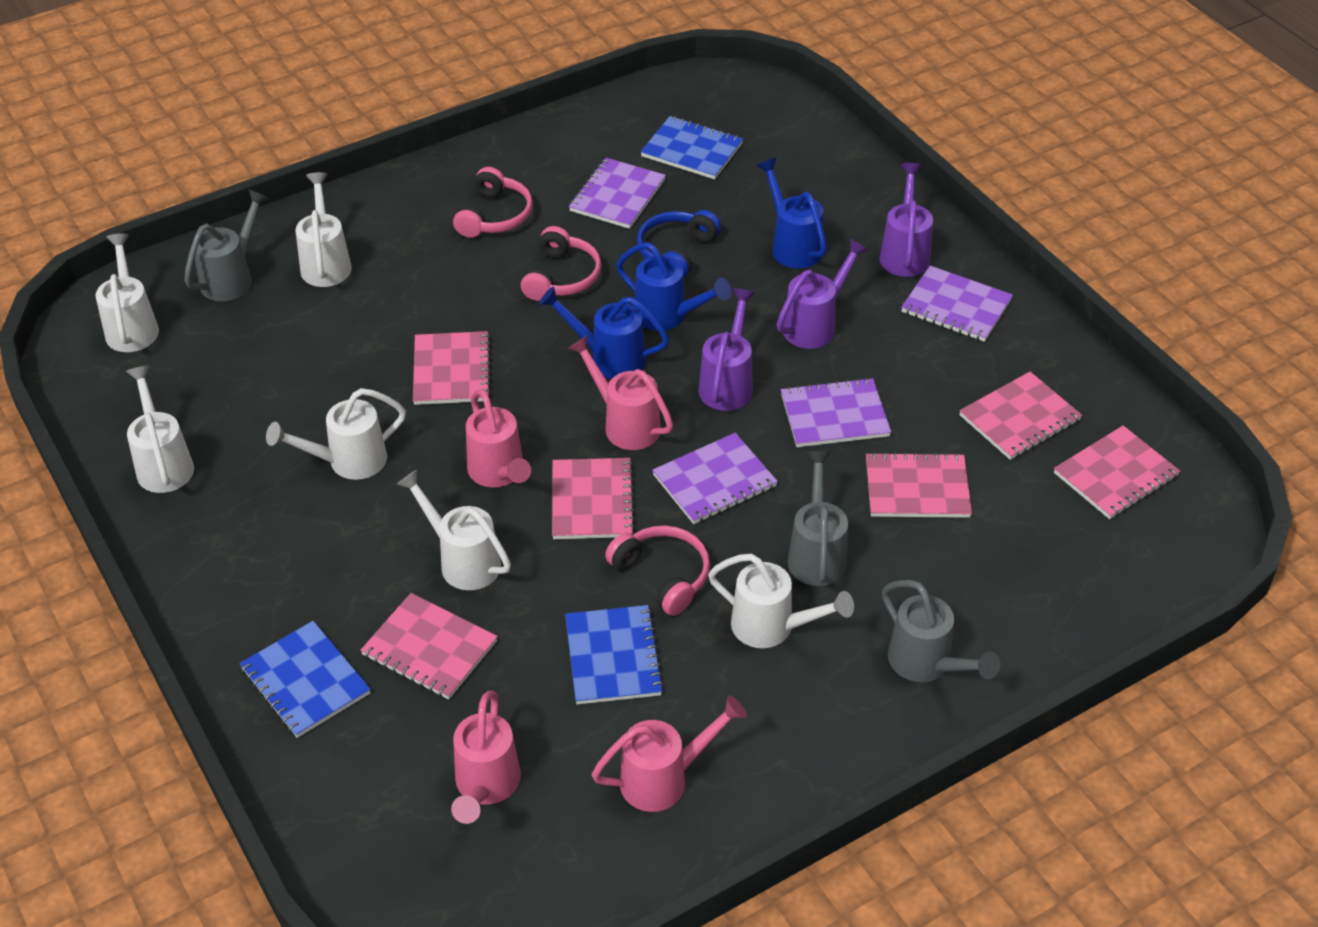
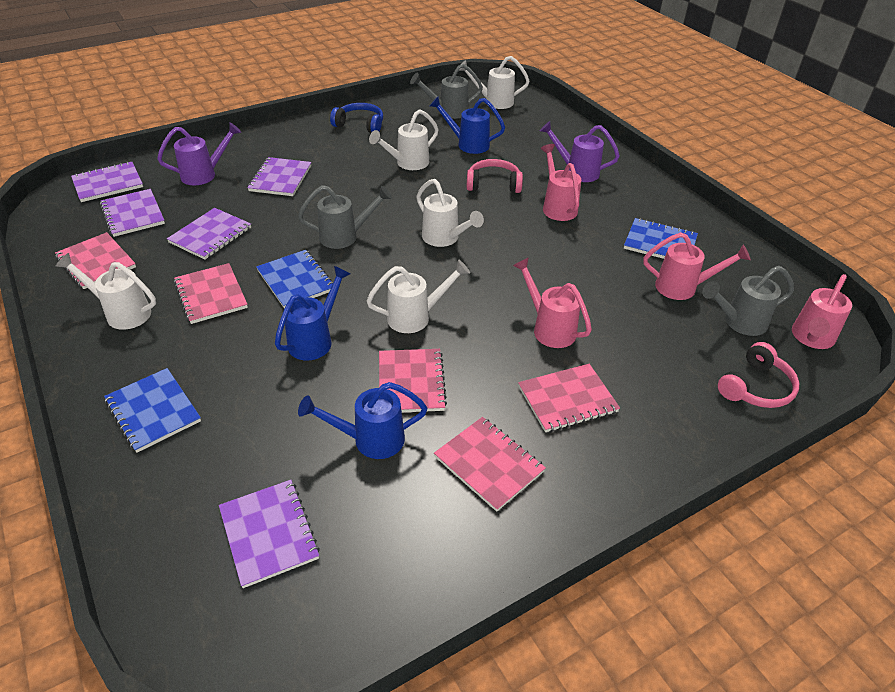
pink headphones: [453,167,533,238] [521,226,602,301] [605,525,710,616] = 3 -> [466,159,523,193] [718,342,799,408] = 2
pink notebook: [360,593,498,700] [413,331,491,405] [552,458,636,539] [866,452,972,518] [959,372,1082,460] [1054,425,1180,519] = 6 -> [55,232,136,289] [174,263,248,324] [379,349,447,412] [434,417,546,512] [518,364,620,432] = 5
purple notebook: [569,158,666,229] [652,433,778,524] [781,378,891,447] [901,266,1013,342] = 4 -> [71,162,143,202] [100,189,165,237] [167,208,251,260] [219,480,320,588] [247,157,311,196] = 5
purple watering can: [698,288,755,411] [776,239,868,349] [879,163,933,277] = 3 -> [157,122,241,185] [540,121,620,182] = 2
white watering can: [95,233,159,352] [126,366,194,493] [266,388,406,480] [295,172,352,287] [396,469,511,590] [708,554,854,648] = 6 -> [56,253,156,330] [366,259,470,333] [369,109,439,170] [416,179,484,247] [459,56,530,109] = 5

